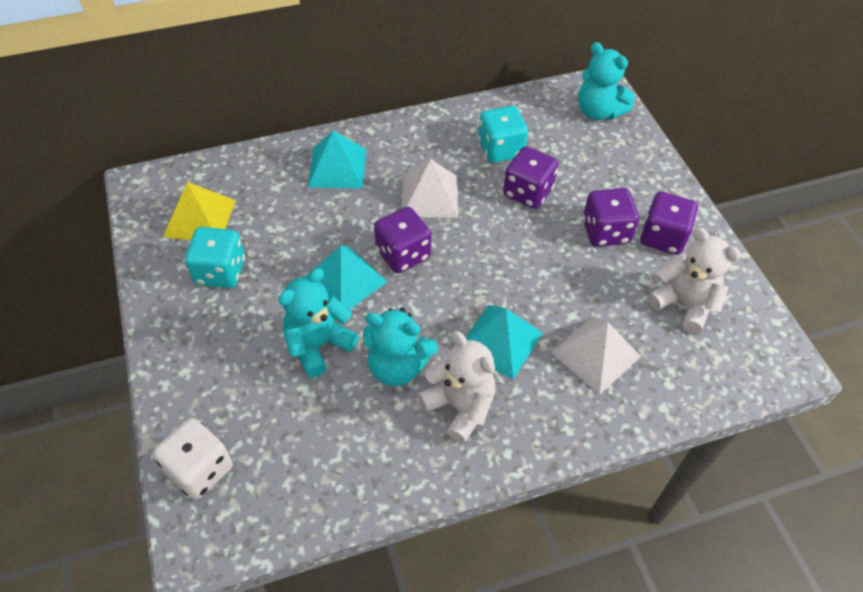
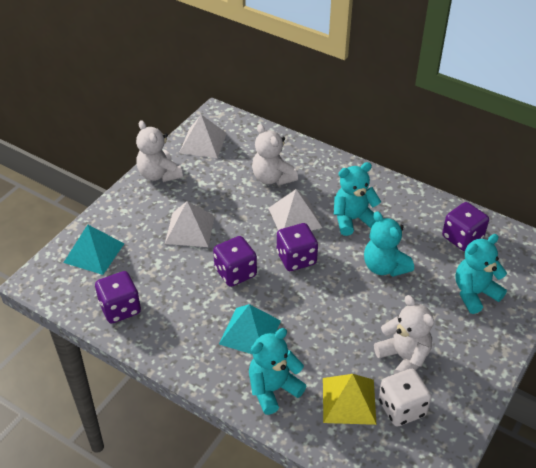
turquoise dice: [185,227,245,288] [478,106,528,163] = 2 -> none = 0
turquoise pyramid: [305,245,388,309] [308,130,366,189] [466,305,543,379] = 3 -> [63,224,124,275] [219,304,281,355] = 2
turquoise teddy bear: [278,268,359,378] [363,308,438,386] [578,42,635,120] = 3 -> [249,328,306,415] [334,162,381,236] [364,211,414,277] [455,234,507,314] = 4
white pyramid: [402,159,458,218] [551,317,641,395] = 2 -> [165,201,215,247] [179,115,227,158] [268,189,322,231] = 3
white teddy bear: [418,331,495,443] [647,227,741,334] = 2 -> [136,120,183,182] [252,124,298,185] [374,295,434,374] = 3

